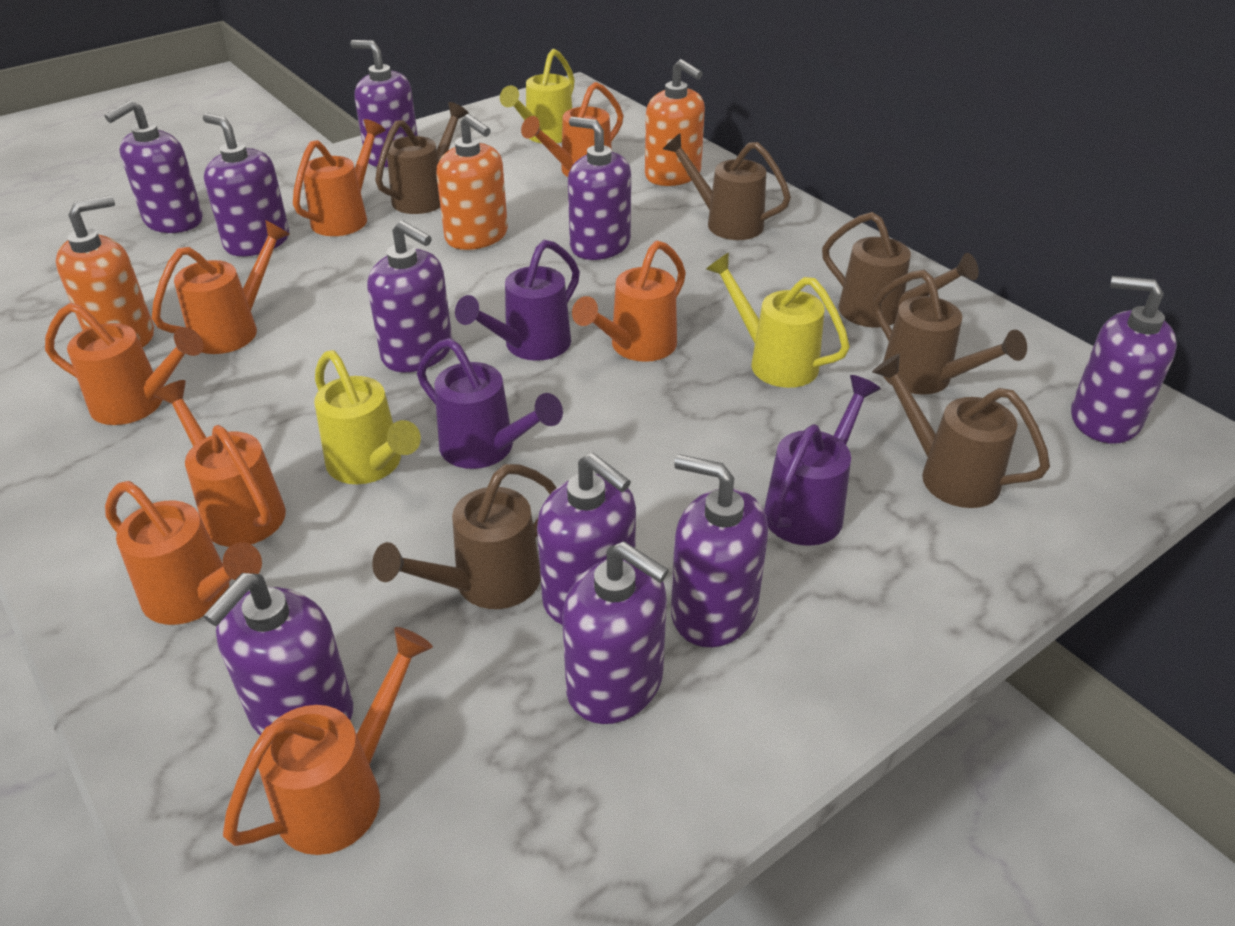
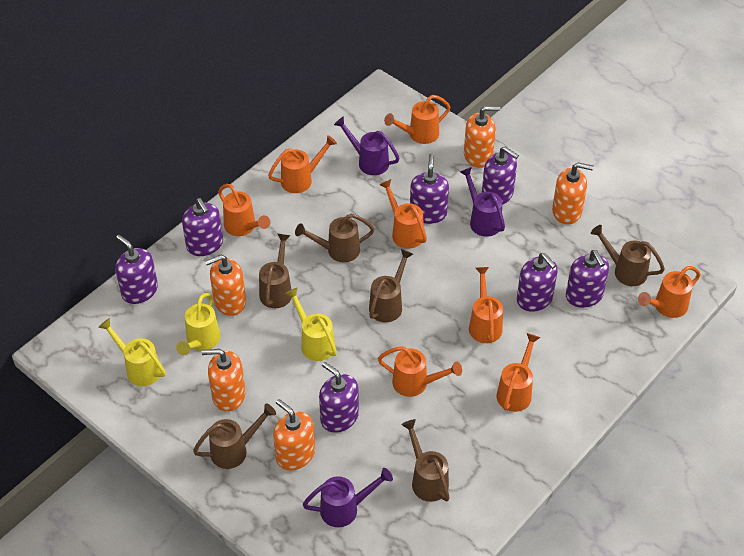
orange soap dispenser: [56,196,154,348] [436,114,508,250] [645,59,705,186] = 3 -> [202,349,246,412] [205,254,246,316] [273,399,315,471] [464,106,500,168] [552,163,594,224] = 5
purple soap dispenser: [104,100,203,233] [203,113,289,256] [203,573,353,735] [350,40,418,167] [367,220,452,372] [537,453,636,625] [562,541,669,724] [568,117,631,260] [671,454,768,648] [1071,276,1177,444] = 10 -> [115,235,158,304] [182,198,223,256] [319,362,359,433] [410,153,449,224] [482,146,519,205] [517,253,558,312] [566,250,609,308] = 7

